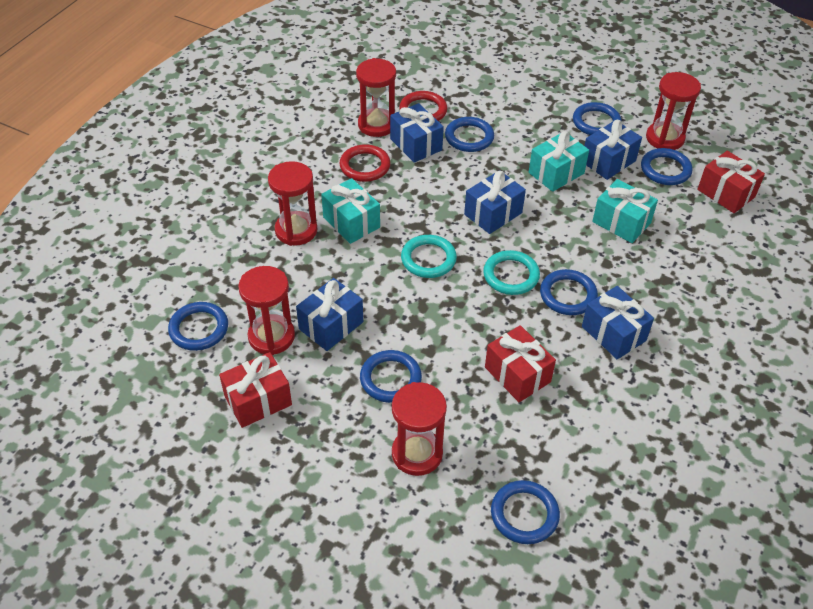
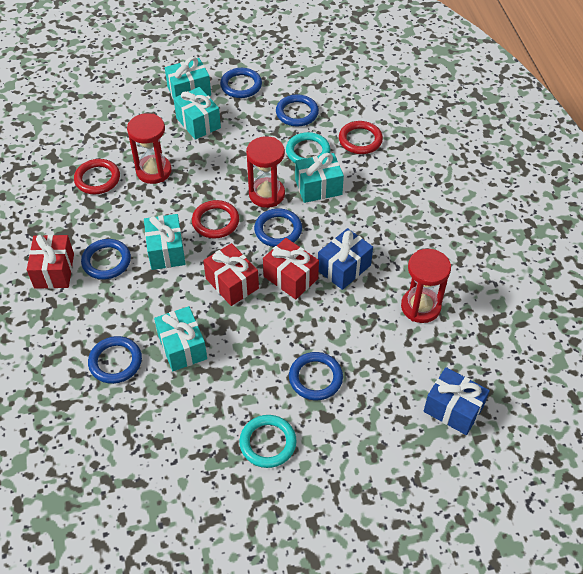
blue gift: [296,278,363,351] [390,103,444,163] [464,170,526,234] [582,286,654,359] [584,120,642,180] = 5 -> [318,228,373,290] [424,367,490,435] = 2
blue ring: [168,302,228,351] [360,350,422,403] [445,117,494,152] [491,480,560,544] [540,269,598,315] [573,102,622,135] [641,148,692,185] = 7 -> [81,239,131,280] [88,336,142,384] [220,68,262,98] [254,209,302,247] [276,94,319,127] [289,352,343,400] = 6
red hourglass: [238,266,295,355] [268,161,317,246] [356,58,396,137] [392,382,447,476] [646,72,701,150] = 5 -> [127,113,172,184] [246,136,285,208] [401,249,451,323] = 3
red ring: [339,144,391,182] [399,91,447,121] = 2 -> [74,159,120,194] [192,200,239,238] [339,121,383,154] = 3
turquoise gift: [321,178,380,244] [529,131,589,192] [592,179,658,243] = 3 -> [144,214,185,270] [154,306,207,371] [165,57,211,99] [174,87,221,140] [295,153,344,203] = 5

